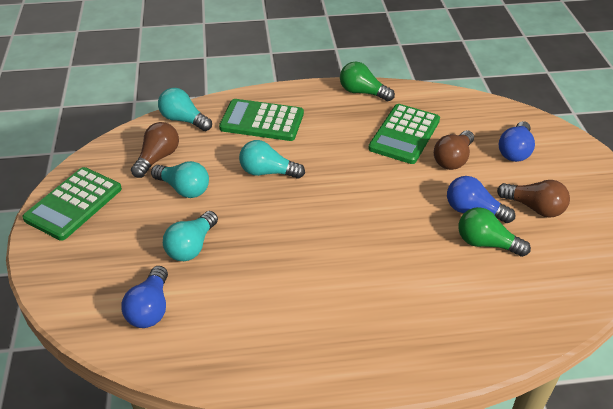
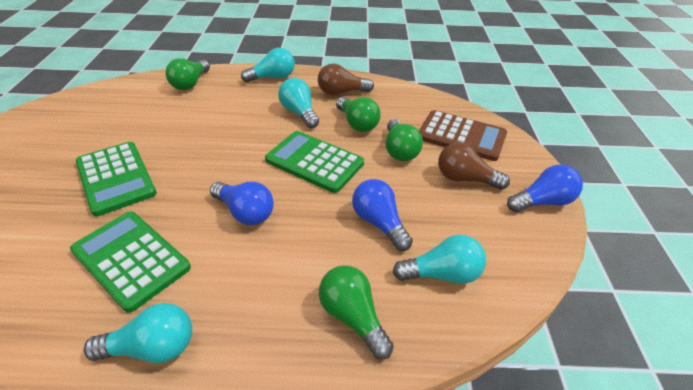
brown calculator: none = 0 -> [419,110,507,161] = 1
brown light bulb: [131,122,179,178] [434,130,474,170] [497,180,570,218] = 3 -> [318,63,374,95] [438,142,510,190] = 2
green light bulb: [340,62,395,101] [458,207,531,257] = 2 -> [165,58,210,90] [319,266,394,359] [336,97,381,132] [386,119,423,161] = 4

